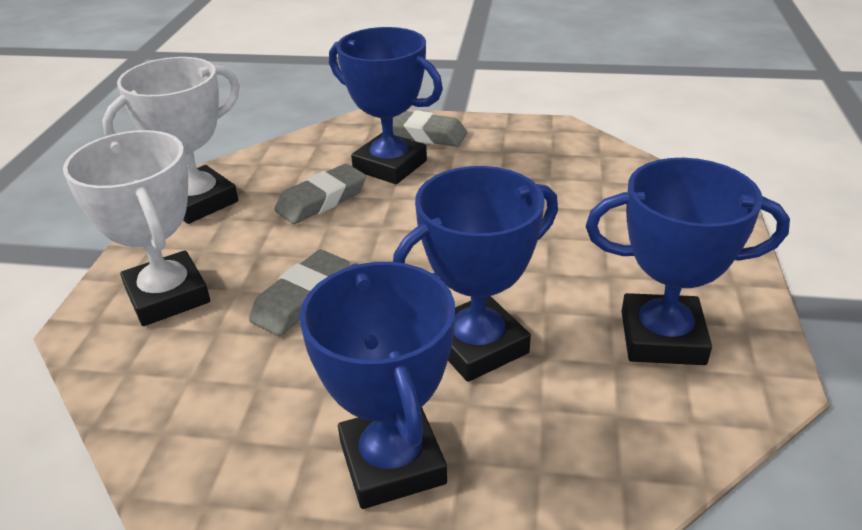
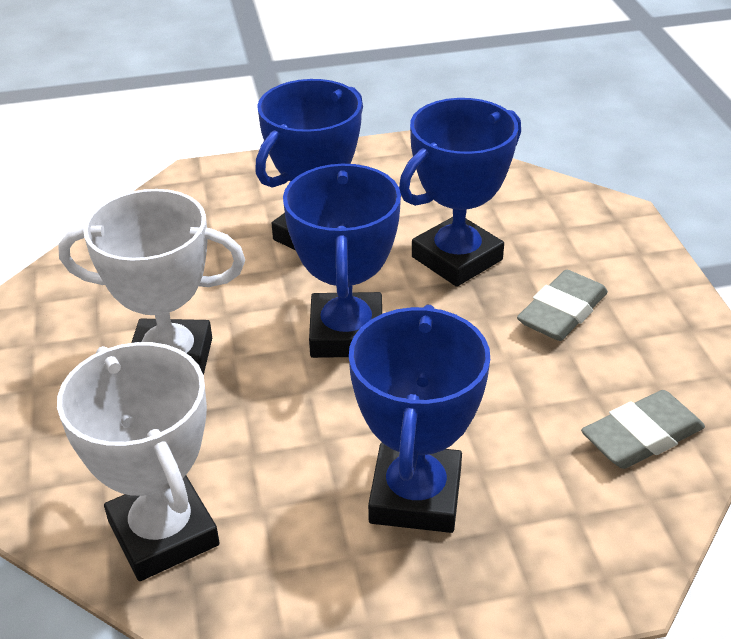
grey eraser: [249,250,350,336] [274,164,366,224] [393,110,467,147] = 3 -> [517,270,608,341] [581,390,705,469] = 2

